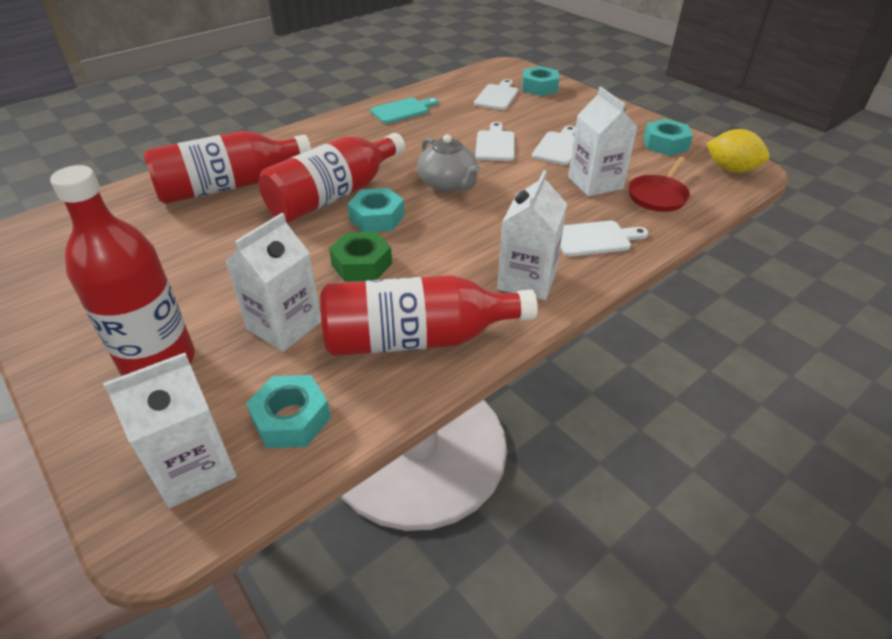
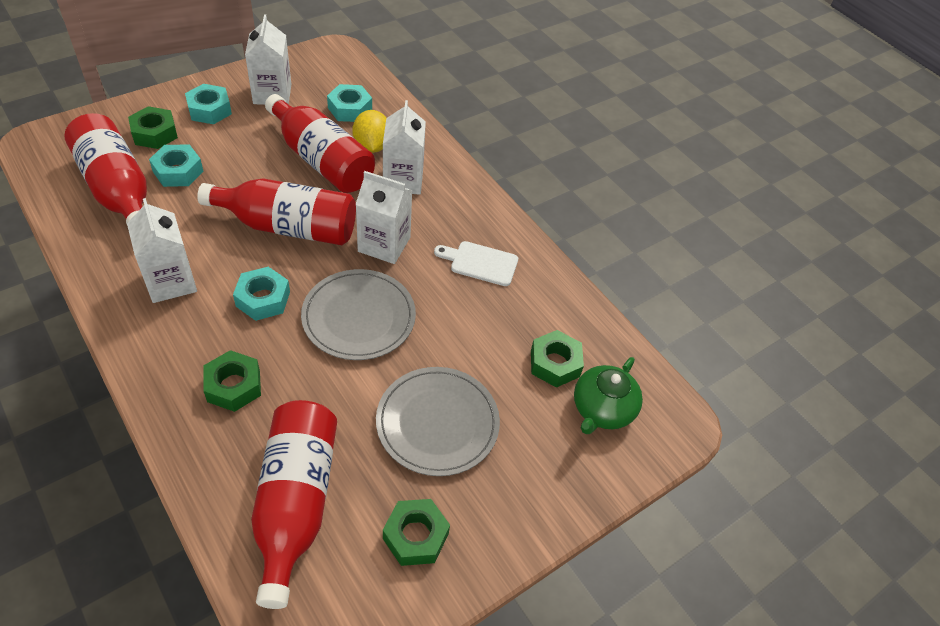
green nut: [329,232,392,282] = 1 -> [128,106,178,149] [203,350,261,412] [383,499,450,566] [531,330,584,388] = 4
green teapot: none = 0 -> [574,357,643,434] = 1
grey plate: none = 0 -> [301,269,416,360] [376,367,500,476] = 2
grey teapot: [417,134,481,192] = 1 -> none = 0
red pan: [628,157,690,212] = 1 -> none = 0
turquoise cutting board: [370,98,438,124] = 1 -> none = 0
white cutting board: [474,79,518,110] [475,122,515,161] [532,126,575,165] [560,221,648,256] = 4 -> [434,241,518,286] = 1

